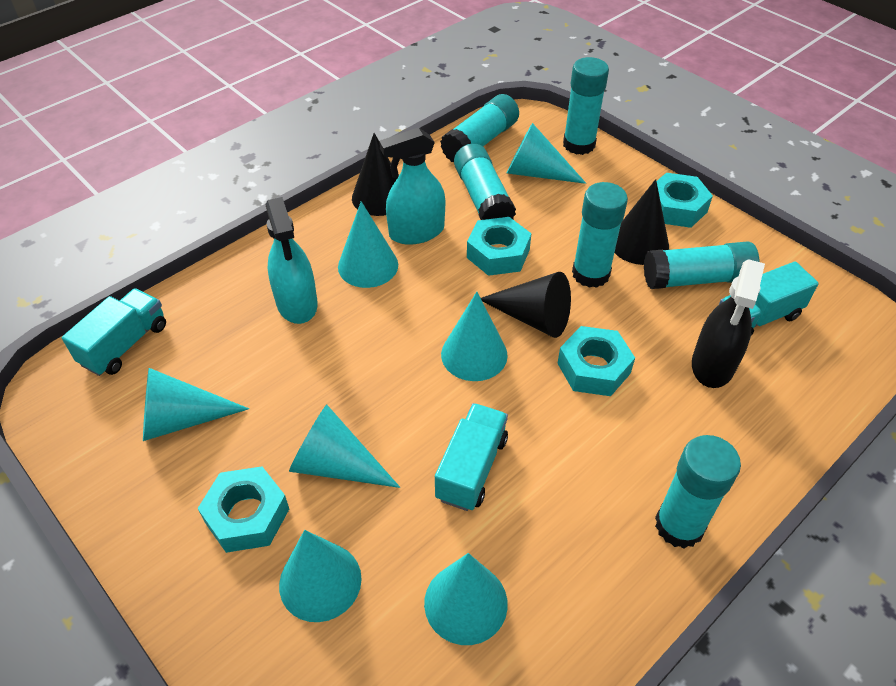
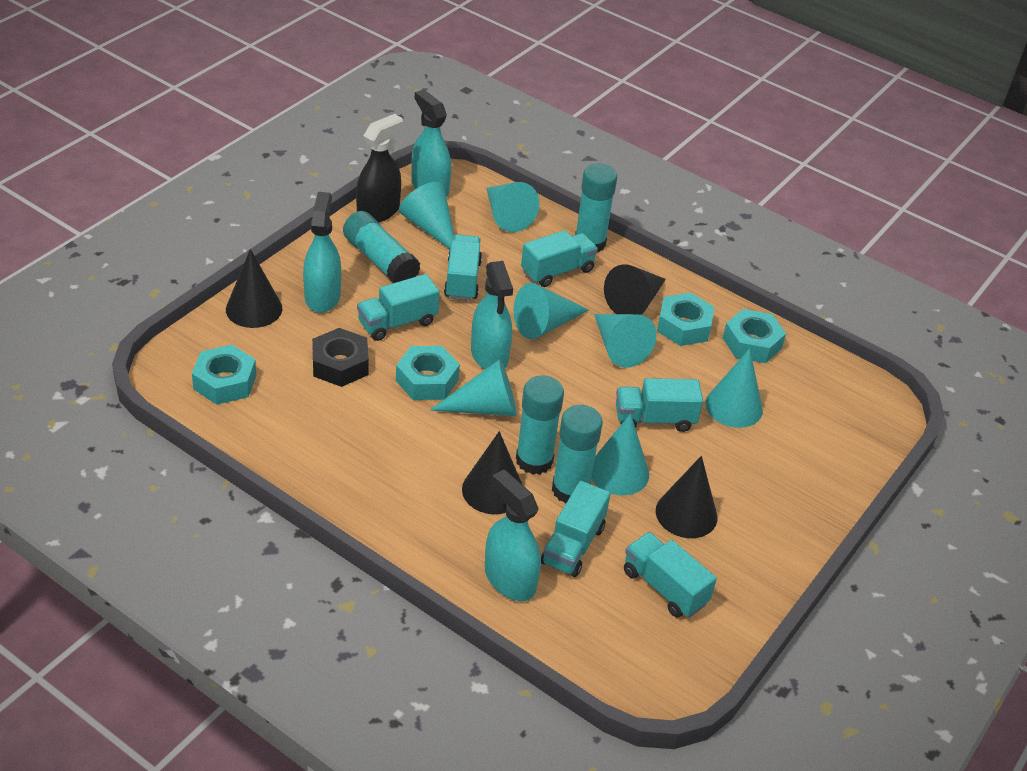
black cone: [352,133,398,216] [481,272,571,338] [614,179,669,265] = 3 -> [226,249,282,328] [462,431,522,514] [604,264,666,315] [656,456,718,538] = 4
black nut: none = 0 -> [312,328,369,387] = 1
turquoise glue stick: [440,94,519,162] [454,143,516,220] [563,57,609,155] [572,182,628,288] [644,241,760,289] [655,435,741,549] = 6 -> [343,211,421,283] [516,375,564,474] [552,405,603,504] [575,164,617,252] = 4
turquoise spray bottle: [266,197,318,324] [379,127,445,245] = 2 -> [303,192,341,313] [411,90,451,197] [471,261,513,370] [485,470,541,601] = 4
turquoise truck: [62,288,166,376] [435,403,508,511] [719,261,819,336] = 3 -> [357,274,440,341] [444,234,482,301] [521,230,598,287] [541,481,611,577] [616,378,703,432] [624,532,717,618] = 6

